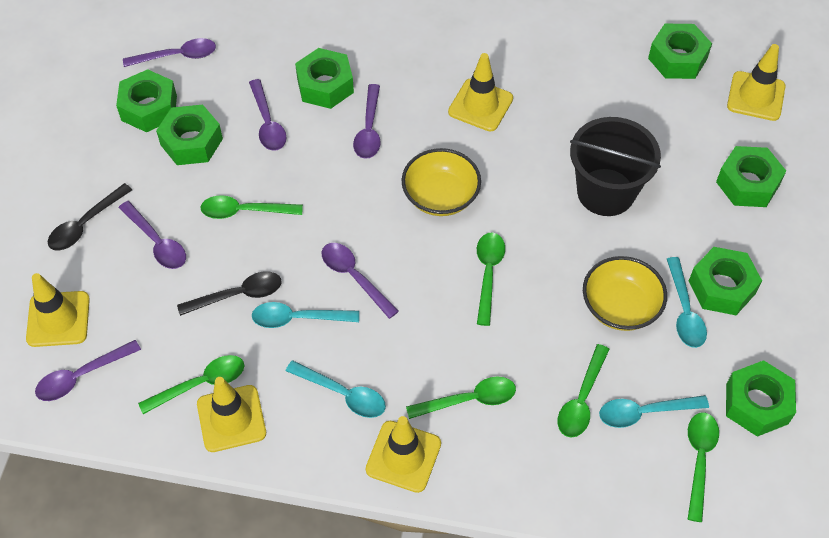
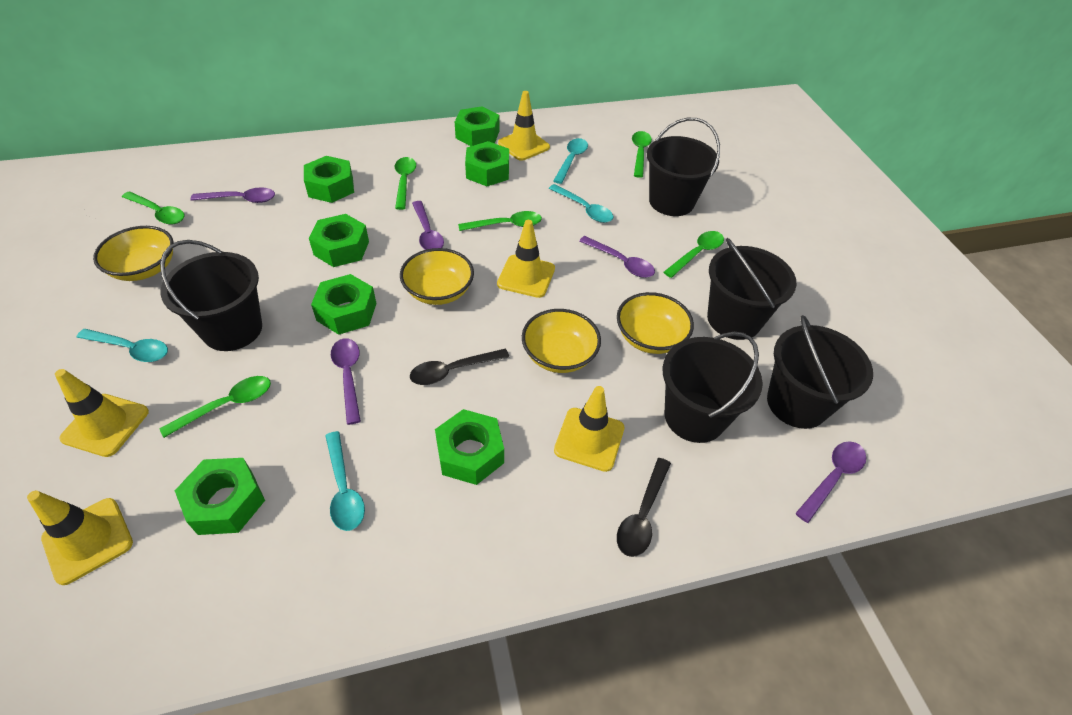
black bucket: [570,117,661,216] = 1 -> [160,240,262,351] [647,118,720,216] [663,332,763,443] [707,238,797,340] [767,315,873,429] = 5
purple spoon: [35,340,141,401] [119,201,186,269] [123,38,216,67] [249,79,287,151] [321,243,399,319] [353,84,380,159] = 6 -> [191,187,275,203] [331,338,361,425] [412,201,444,250] [579,236,655,278] [795,441,866,523] = 5
yellow bowl: [402,148,481,216] [583,256,667,331] = 2 -> [93,226,174,281] [400,248,474,305] [522,309,601,373] [617,292,694,354] = 4

